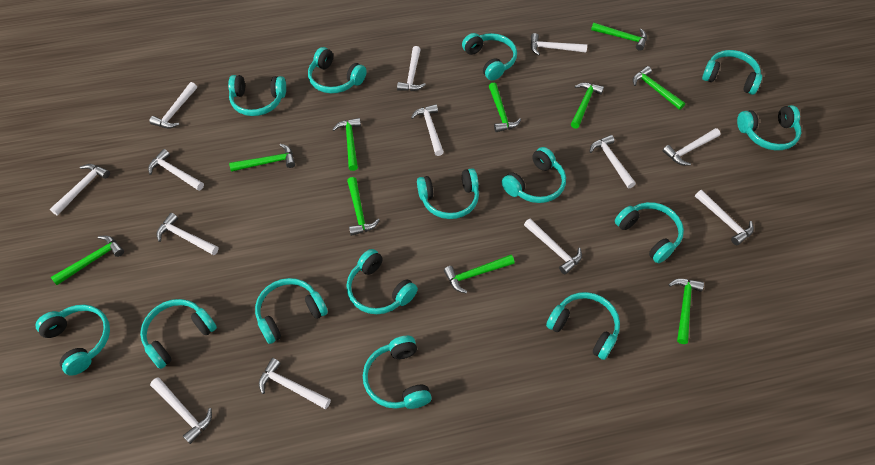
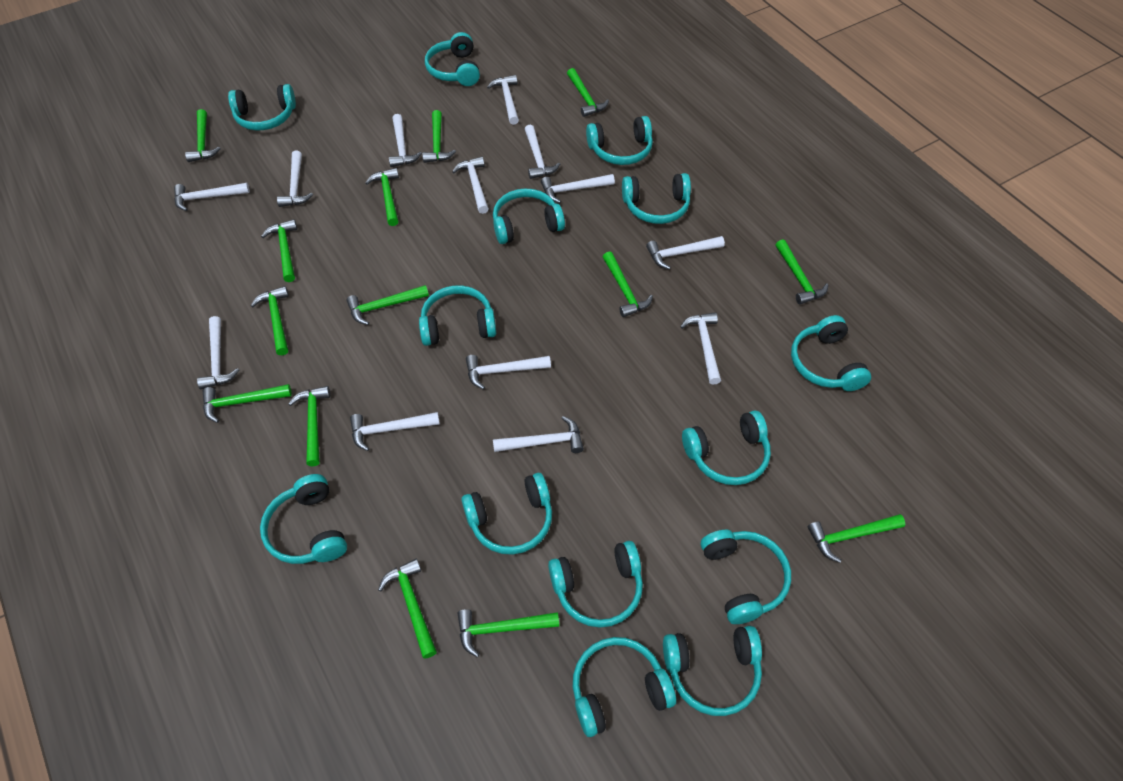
green hammer: [51,236,124,285] [229,144,295,172] [332,118,361,171] [347,177,379,236] [444,255,515,294] [489,83,521,132] [571,82,604,129] [591,23,647,51] [633,66,685,110] [668,279,704,344] = 10 -> [185,109,221,162] [203,384,292,423] [251,286,289,355] [261,219,297,282] [289,386,330,466] [346,285,429,325] [365,168,399,226] [378,559,437,659] [422,110,456,163] [457,609,559,657] [567,68,609,117] [603,251,653,317] [775,239,829,304] [807,514,905,563] = 14

